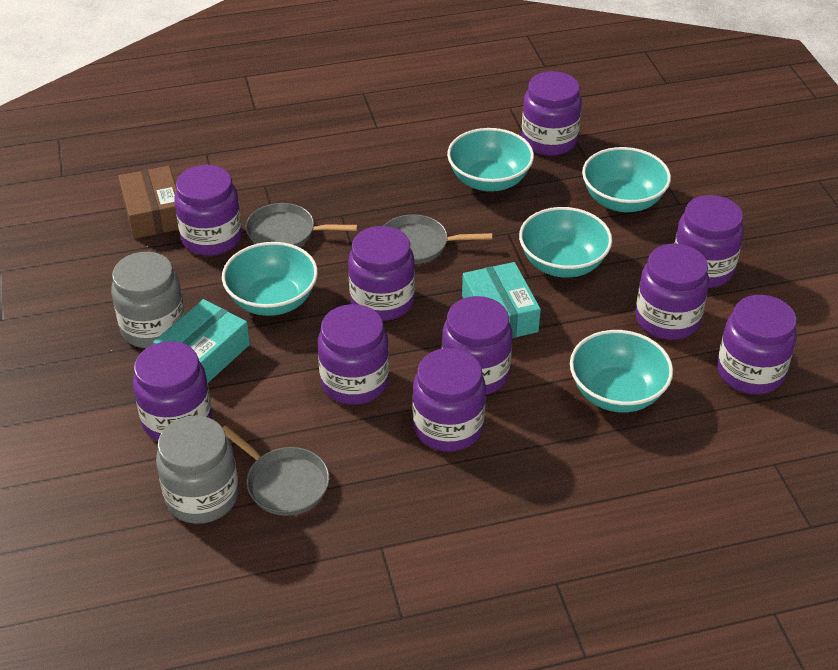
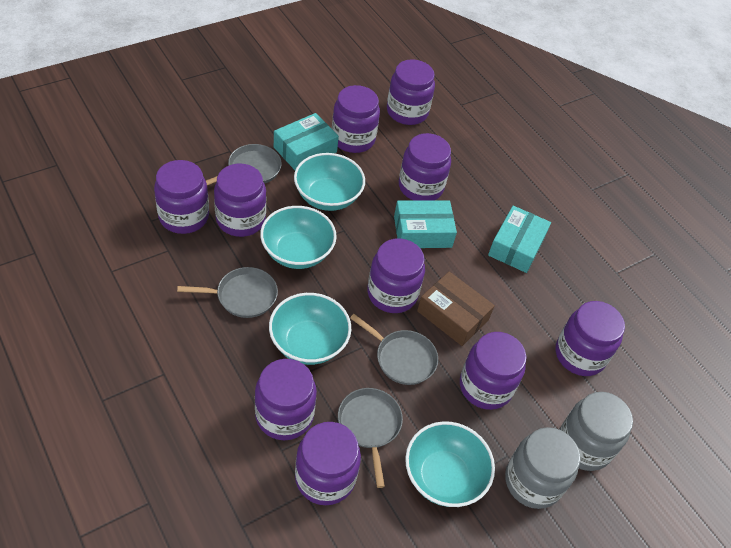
grey pan: [222,425,329,516] [245,203,358,247] [383,214,492,264] = 3 -> [177,267,278,318] [206,144,282,186] [338,388,403,488] [350,314,438,385] = 4
turquoise bowl: [222,242,318,316] [447,128,534,192] [519,207,612,278] [570,330,673,412] [582,147,671,212] = 5 -> [260,206,337,269] [269,293,351,365] [294,153,365,211] [405,421,495,507] = 4
turquoise box: [153,299,250,383] [462,262,541,338] = 2 -> [274,113,339,170] [394,200,457,248] [488,206,551,273] = 3

